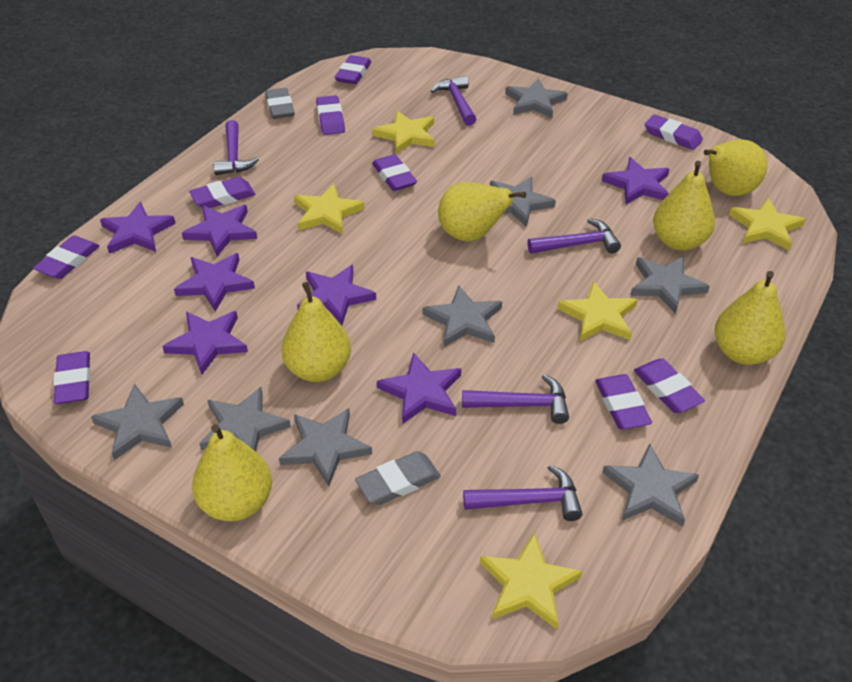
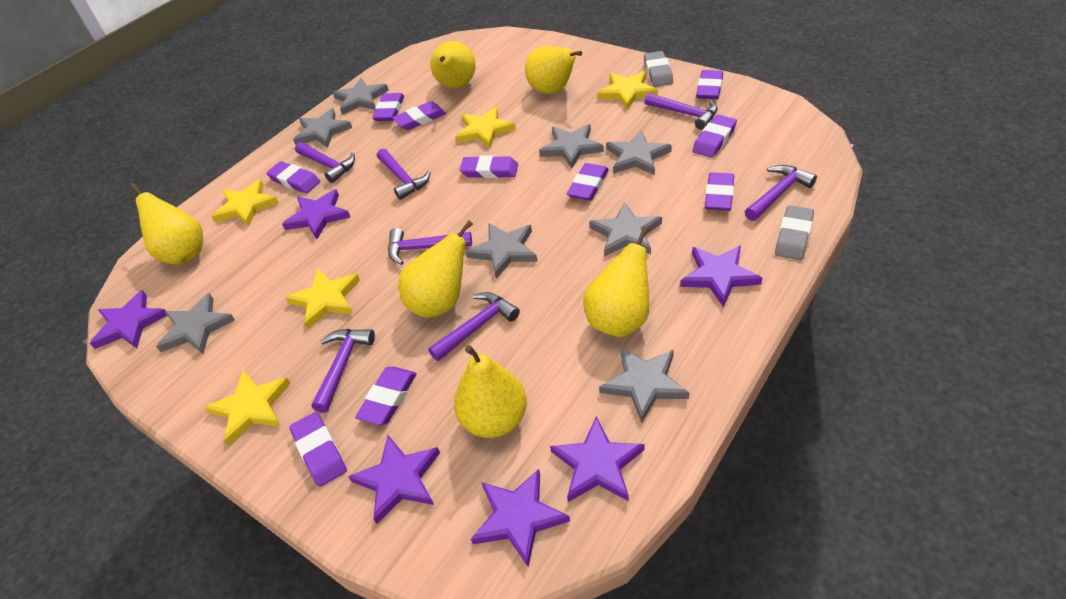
purple eraser: [33,235,100,279] [53,351,91,404] [189,177,255,208] [316,95,345,135] [335,55,371,84] [372,154,417,191] [595,374,652,429] [634,358,705,413] [645,114,703,150] = 9 -> [266,161,320,193] [289,412,347,487] [355,367,417,425] [372,93,404,121] [392,101,446,130] [460,155,518,178] [567,163,609,201] [692,115,737,158] [696,70,723,99] [705,172,734,211] = 10
purple hammer: [213,120,259,175] [431,76,476,126] [462,374,569,424] [463,465,582,521] [528,218,621,253] = 5 -> [295,142,355,183] [311,329,375,413] [377,148,431,200] [388,228,472,265] [428,292,520,361] [644,93,718,130] [745,165,817,221] = 7
purple star: [100,202,176,254] [162,311,248,375] [174,253,255,312] [182,205,257,256] [297,265,376,325] [377,352,461,424] [602,157,669,204] = 7 -> [90,290,167,349] [282,189,350,239] [348,435,440,524] [471,469,570,567] [550,416,644,502] [680,246,762,307] = 6

